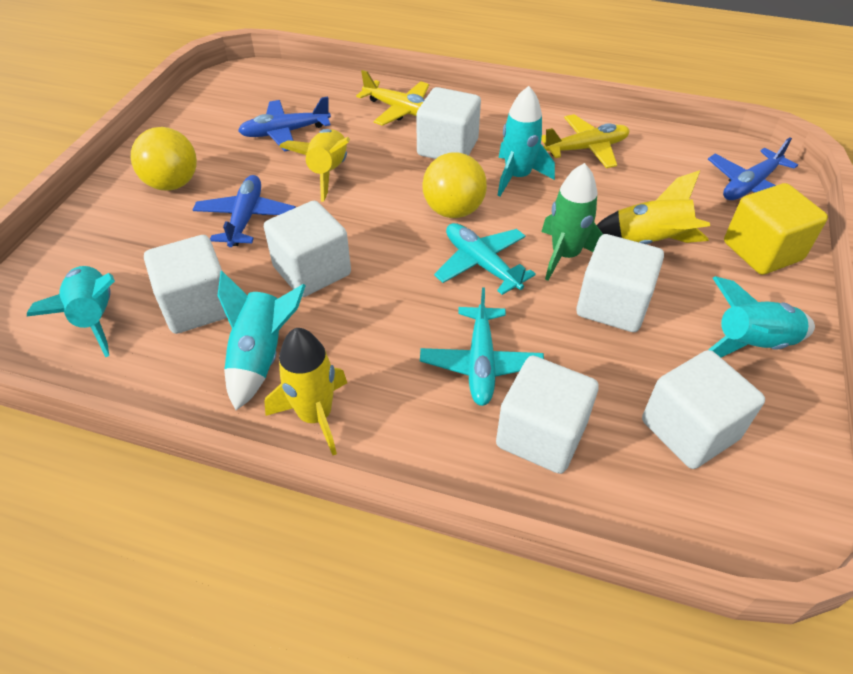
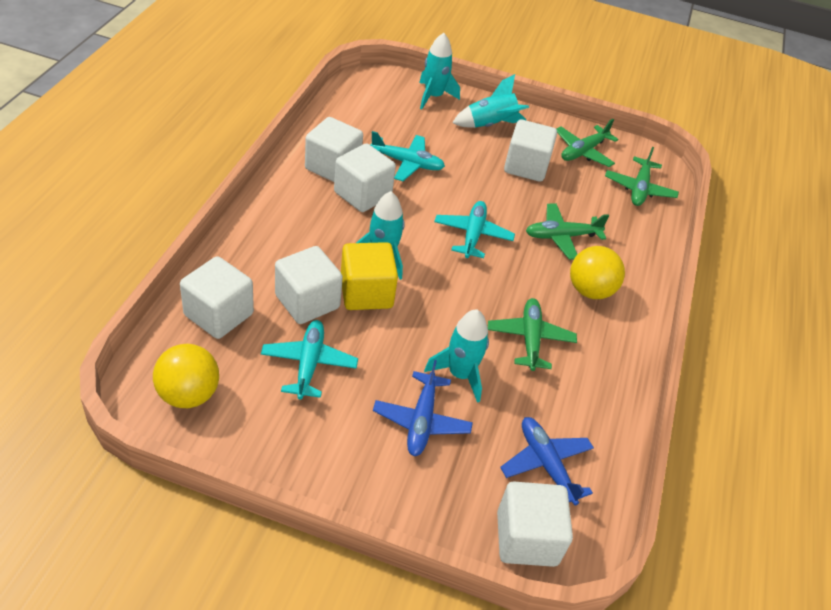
blue plane: [193,175,296,247] [238,97,331,151] [708,138,798,200] = 3 -> [373,360,473,456] [500,417,594,506] = 2
green plane: none = 0 -> [488,298,577,371] [526,203,609,260] [557,119,618,167] [605,147,679,206] = 4
green rocket: [541,163,603,281] = 1 -> none = 0
turquoise plane: [420,287,544,406] [434,223,536,295] = 2 -> [261,320,358,400] [370,131,445,181] [434,201,515,258] = 3
yellow plane: [356,70,429,126] [541,114,630,168] = 2 -> none = 0
yellow rocket: [264,328,347,455] [279,129,350,202] [597,170,710,244] = 3 -> none = 0

